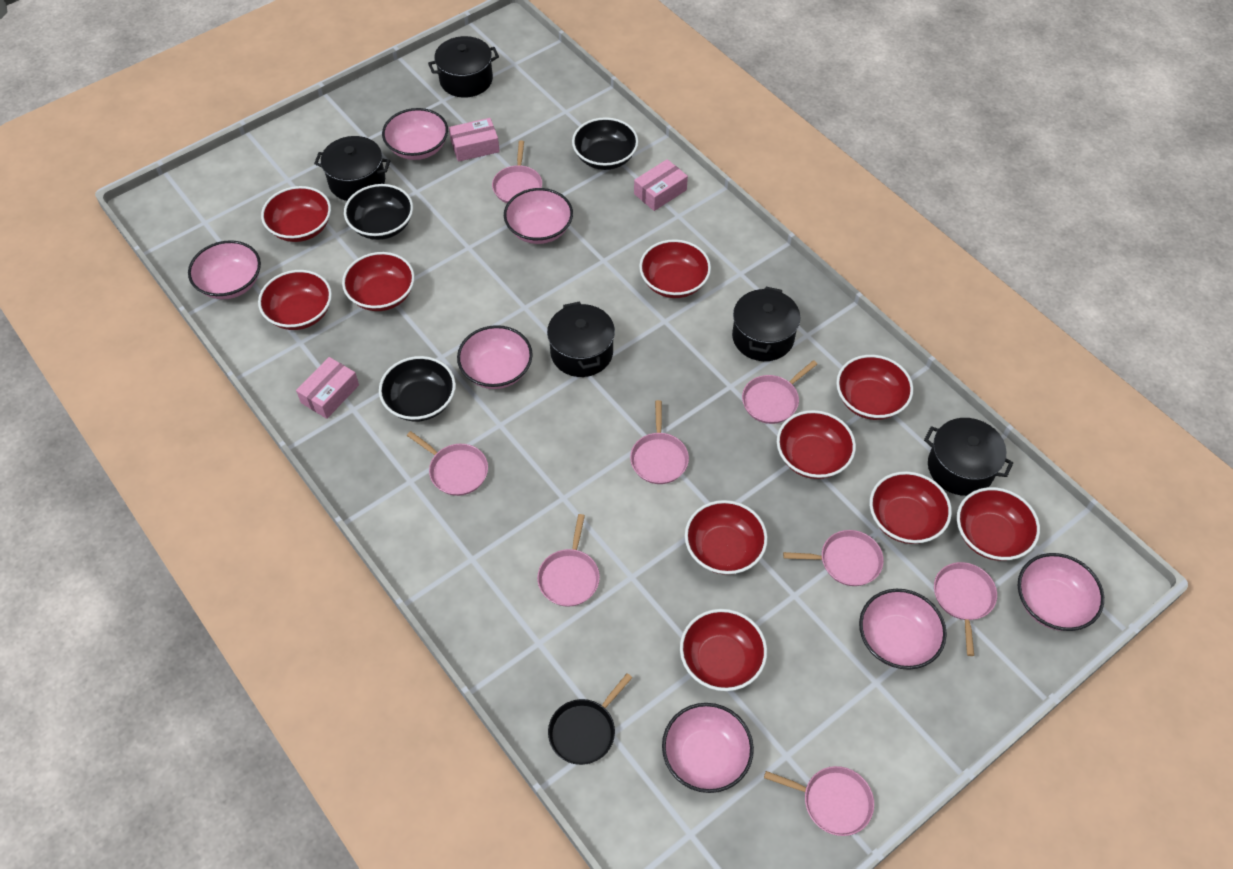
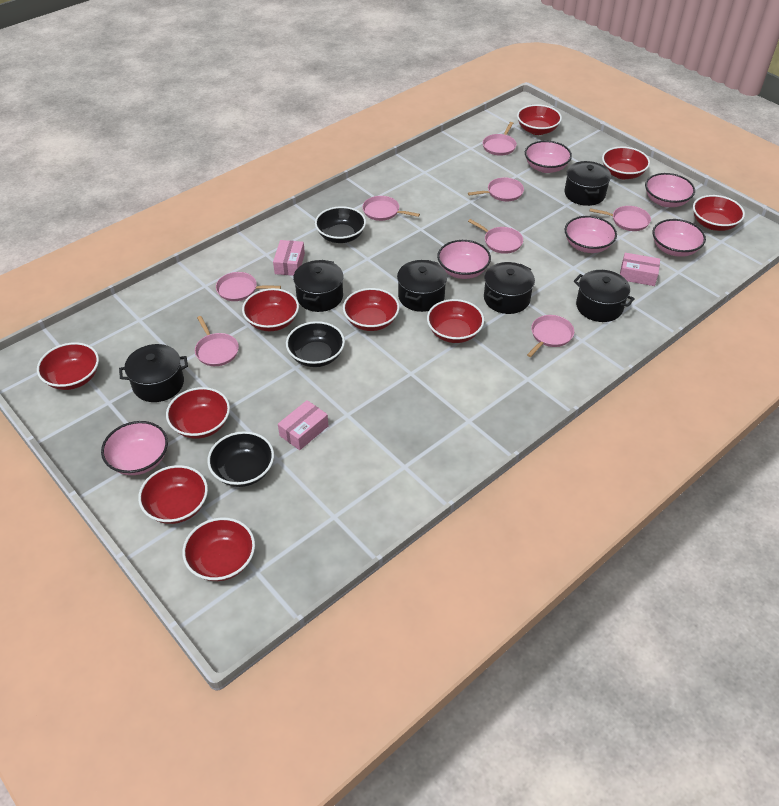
black pan: [548,673,632,765] = 1 -> none = 0
black pot: [314,136,390,201] [428,36,499,98] [547,301,615,377] [732,287,800,361] [924,418,1013,496] = 5 -> [119,344,188,402] [293,260,343,312] [397,260,447,312] [484,262,535,314] [564,161,611,206] [573,270,635,322] = 6
pink bowl: [188,240,261,299] [382,108,448,160] [457,325,533,389] [504,188,573,244] [662,703,754,793] [859,589,947,670] [1018,553,1104,631] = 7 -> [101,421,168,475] [437,240,491,279] [525,140,572,173] [564,216,617,253] [645,173,695,207] [652,219,706,257] = 6

